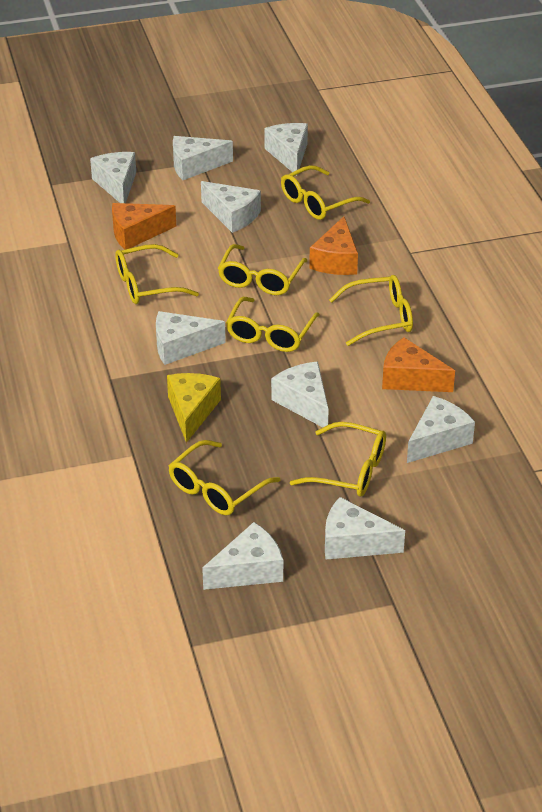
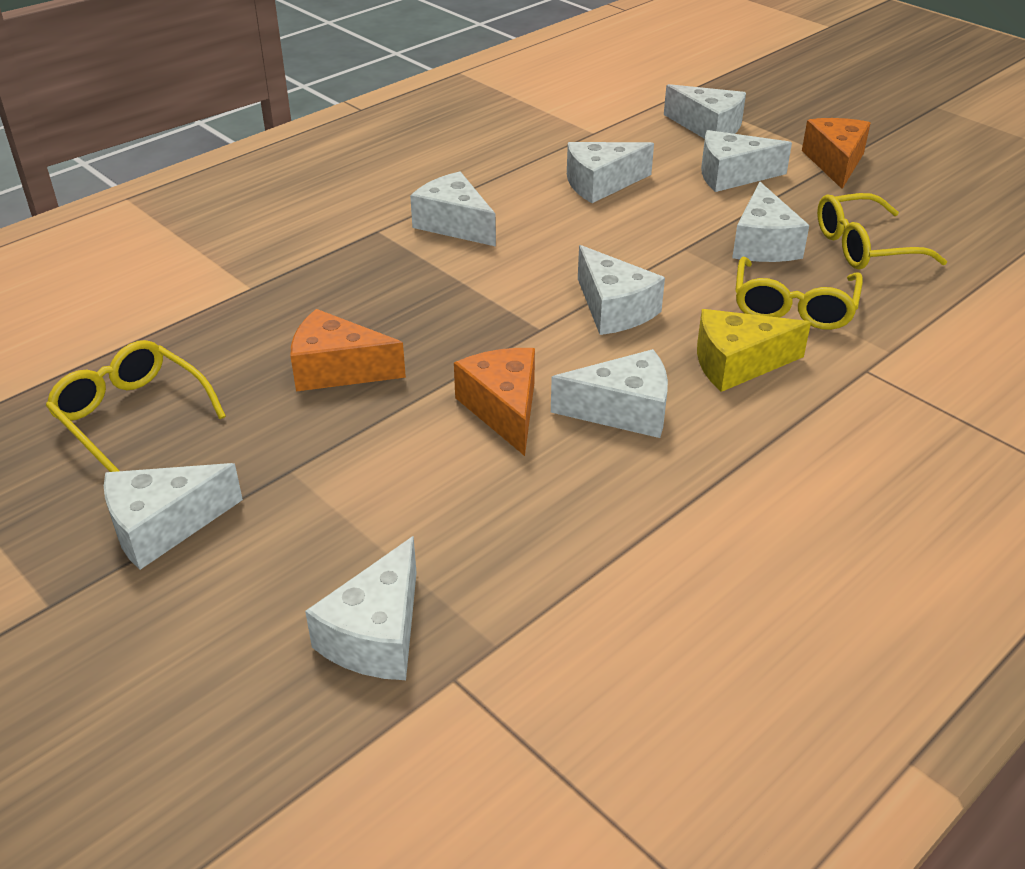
yellow glasses: [115,244,199,304] [169,440,280,516] [218,244,307,295] [226,297,320,352] [281,165,370,220] [290,422,386,497] [329,275,413,346] = 7 -> [46,340,226,472] [735,257,863,330] [817,193,947,270] = 3

